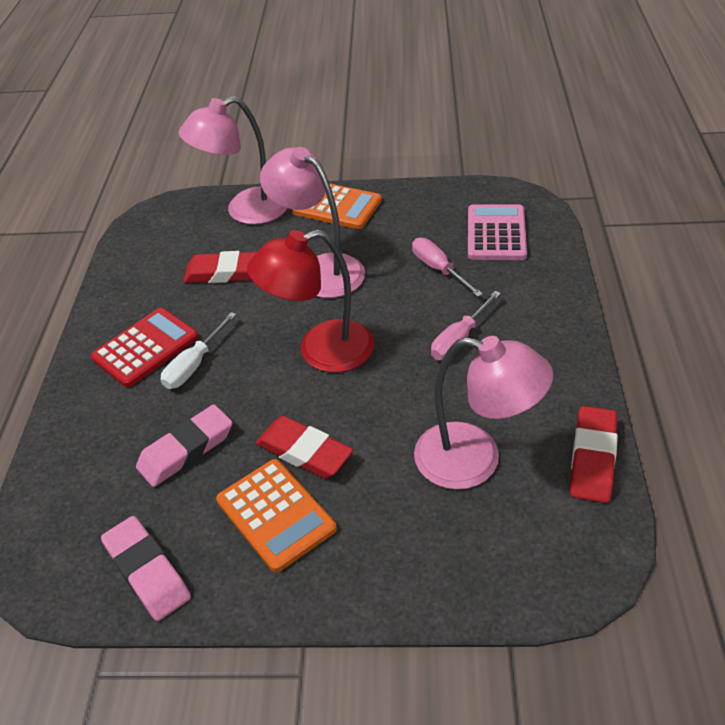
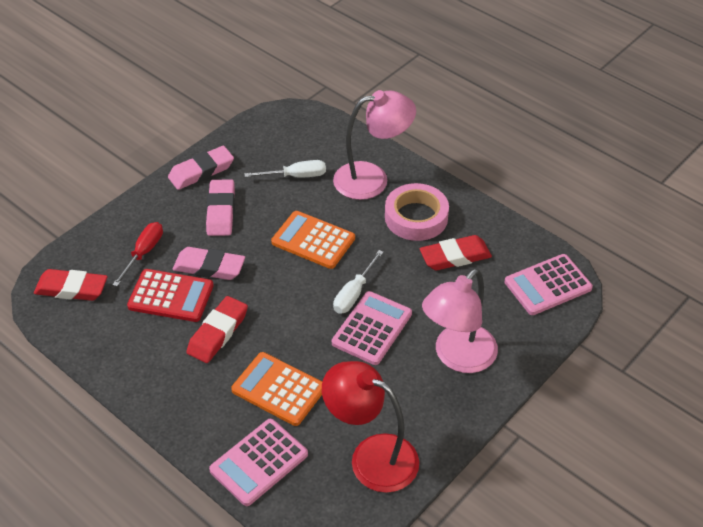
pink calculator: [468,204,527,260] = 1 -> [209,419,308,506] [332,291,412,365] [505,254,593,315] = 3
pink eraser: [101,516,191,621] [136,405,233,487] = 2 -> [168,146,234,190] [173,247,245,280] [206,179,235,236] = 3
pink lamp: [179,96,287,225] [260,147,365,298] [414,336,554,490] = 3 -> [333,90,416,200] [422,269,498,373] = 2
pink screwdriver: [412,238,483,297] [431,291,501,360] = 2 -> none = 0
pink tape: none = 0 -> [385,183,449,241] = 1
red screwdriver: none = 0 -> [112,222,163,286] = 1
white screwdriver: [161,312,236,389] = 1 -> [244,160,326,178] [333,250,384,314] = 2

